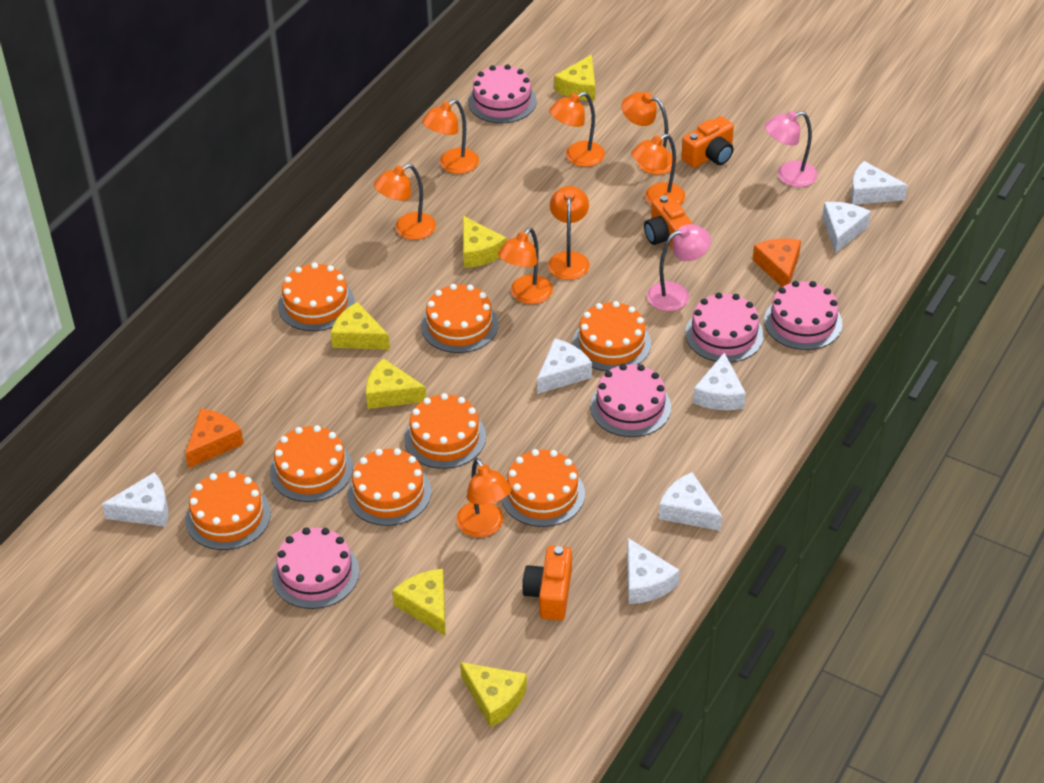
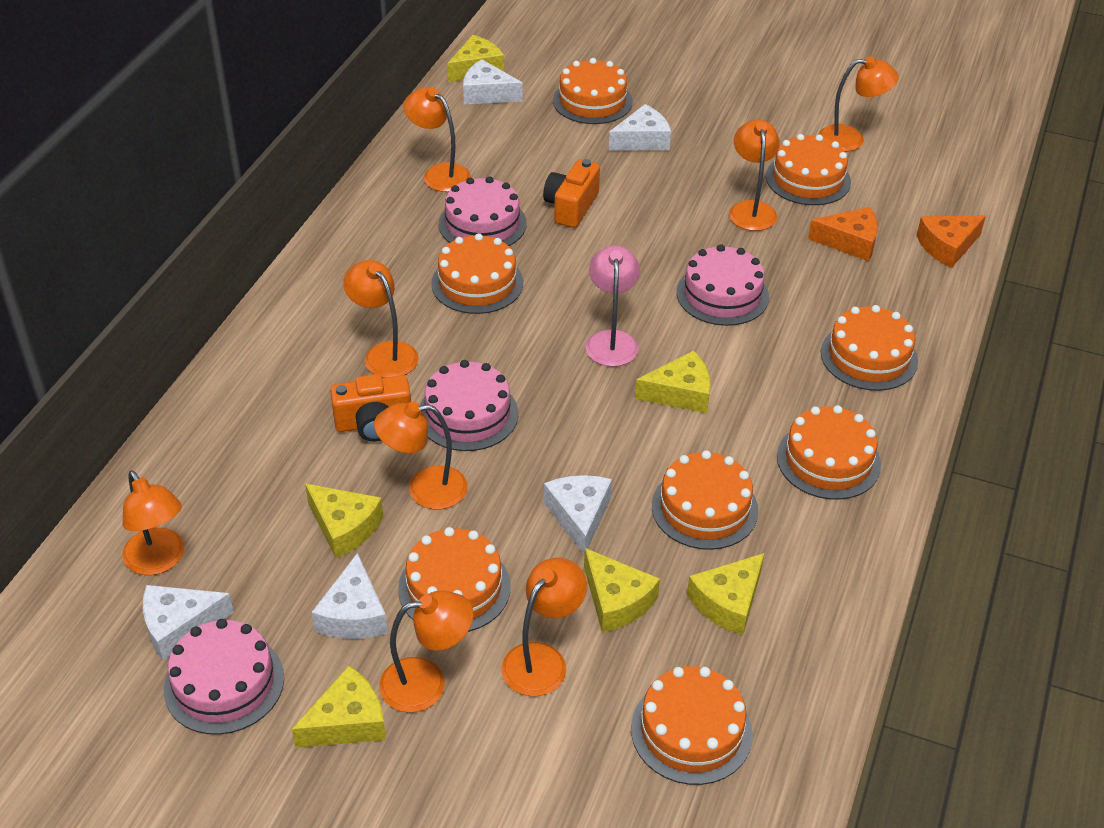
orange camera: [522,546,572,621] [644,195,693,250] [681,116,734,168] = 3 -> [330,374,411,442] [543,159,600,228] = 2
pink cake: [272,527,359,609] [468,64,537,123] [590,364,671,437] [685,293,764,363] [764,281,842,350] = 5 -> [164,619,284,735] [420,360,518,451] [439,176,527,246] [676,244,769,326] = 4
pink lamp: [647,224,711,311] [765,111,818,187] = 2 -> [585,245,640,367] = 1
white cheese: [102,472,168,527] [537,338,592,394] [627,538,679,604] [659,472,722,531] [693,352,746,410] [822,202,871,254] [851,161,907,205] = 7 -> [143,585,234,661] [312,553,388,639] [463,59,523,104] [544,475,612,555] [609,104,671,151] = 5

